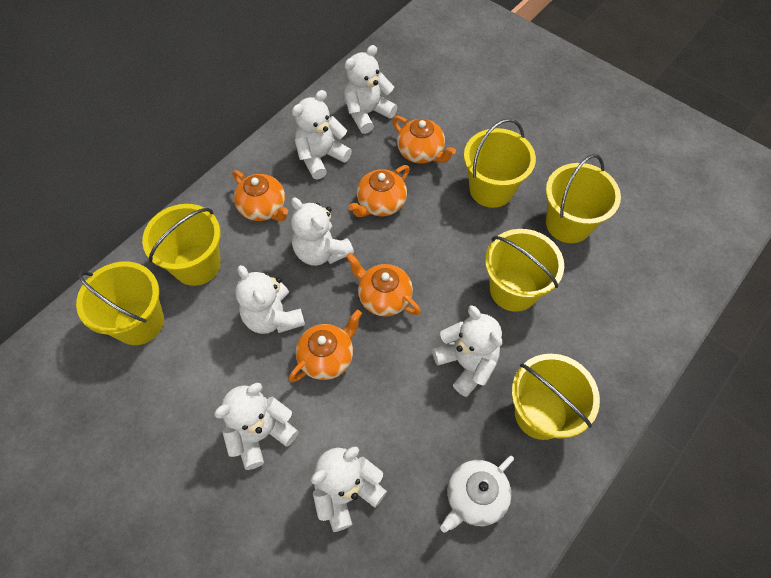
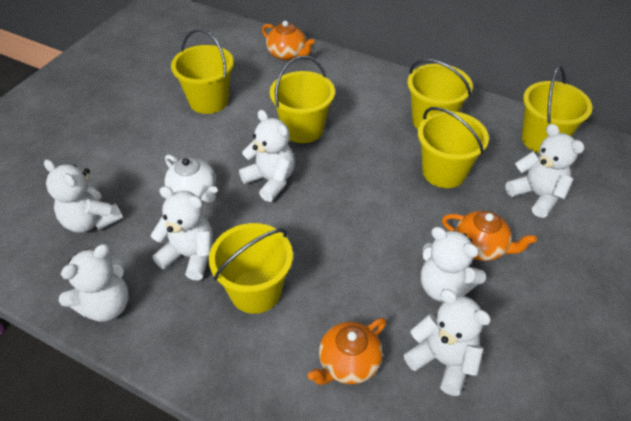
orange teapot: [232,170,288,221] [289,310,362,382] [346,253,421,317] [348,165,410,217] [393,116,456,164] = 5 -> [262,21,315,60] [308,318,386,385] [442,211,537,261] = 3

